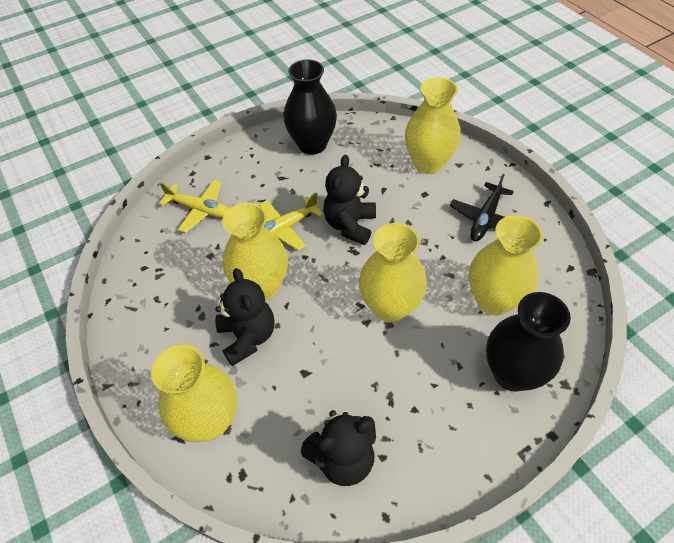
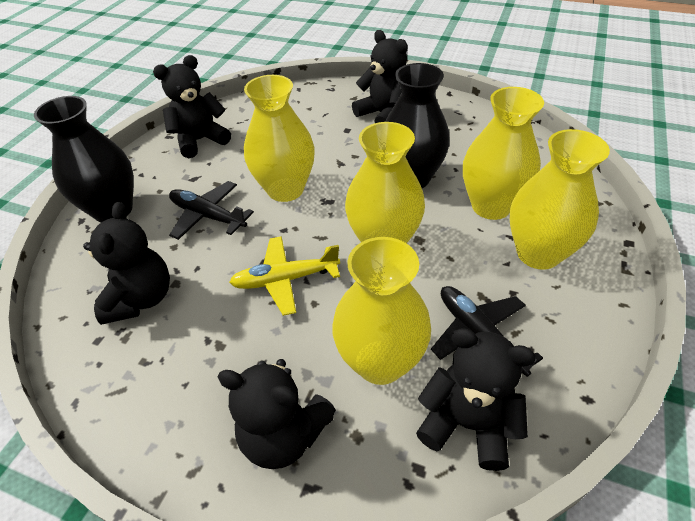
black plane: [450,174,514,241] = 1 -> [169,181,254,240] [431,286,543,377] = 2
black teddy bear: [215,268,274,366] [301,410,376,486] [323,155,376,245] = 3 -> [83,202,170,325] [153,55,231,158] [217,359,336,469] [352,30,408,123] [416,328,536,471] = 5
yellow plane: [159,180,230,233] [260,193,324,250] = 2 -> [229,236,340,316] = 1

